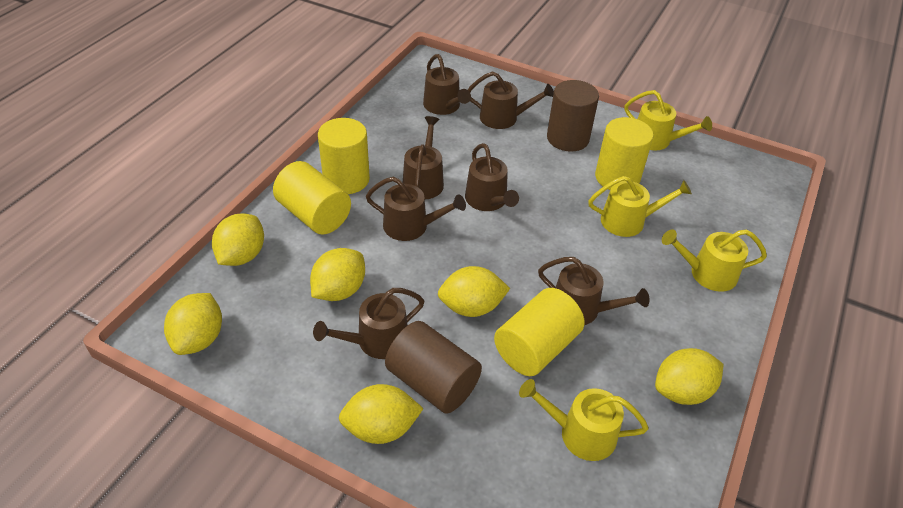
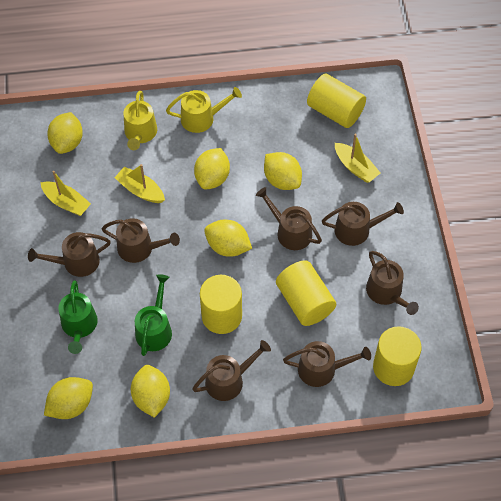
brown cylinder: [385,321,482,413] [547,80,599,152] = 2 -> none = 0
green watering can: none = 0 -> [58,281,98,354] [135,274,172,356] = 2
yellow boat: none = 0 -> [40,171,91,216] [114,164,165,203] [335,134,381,183] = 3
yellow watering can: [519,379,649,461] [588,176,692,237] [624,90,712,150] [662,229,767,292] = 4 -> [124,91,157,150] [166,87,242,133] = 2

